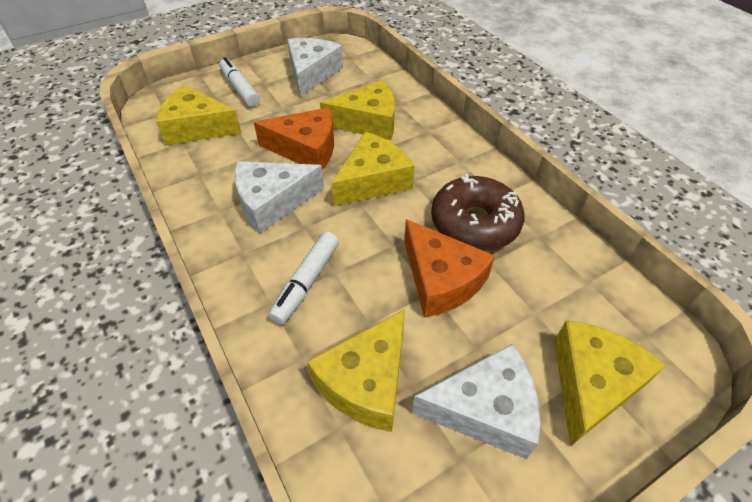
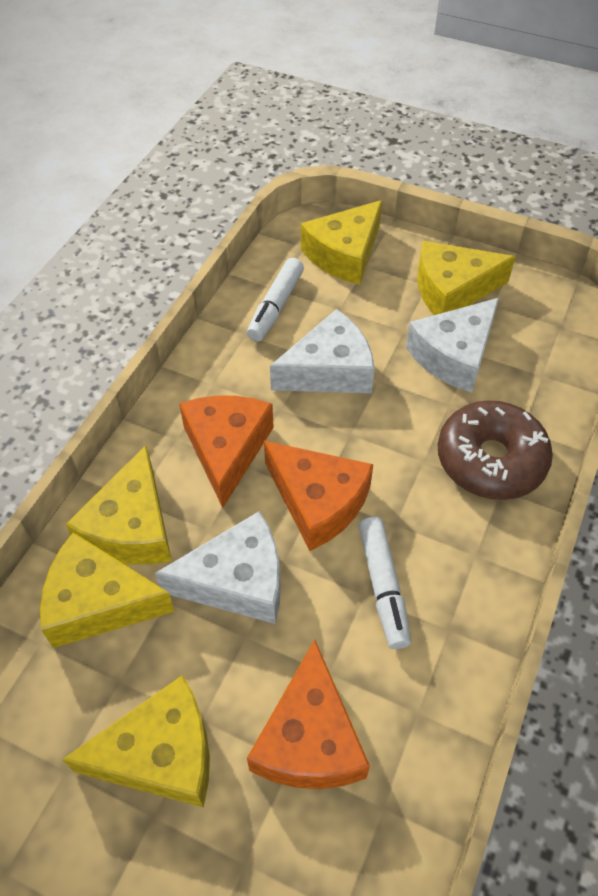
orange cheese: [254,107,334,170] [404,219,495,318] = 2 -> [179,396,274,508] [247,639,370,789] [264,441,373,551] = 3

